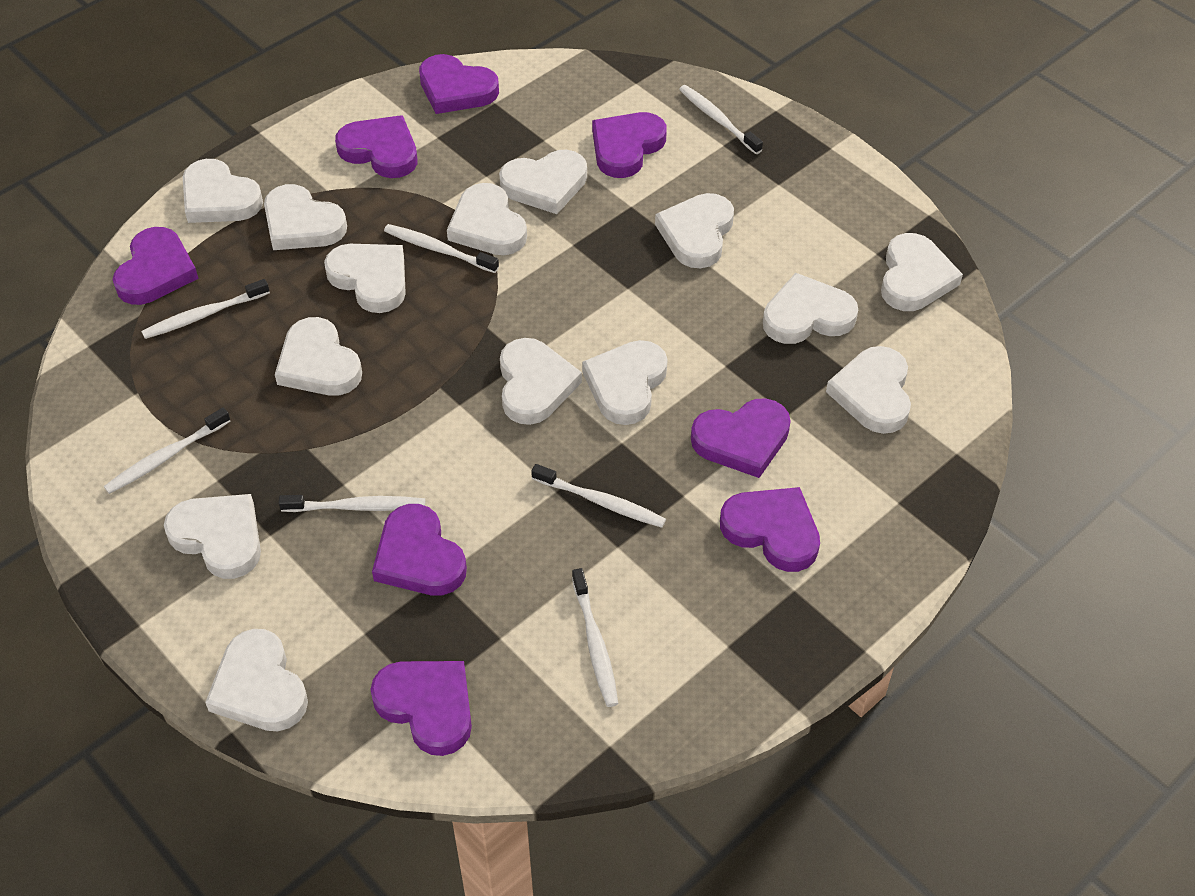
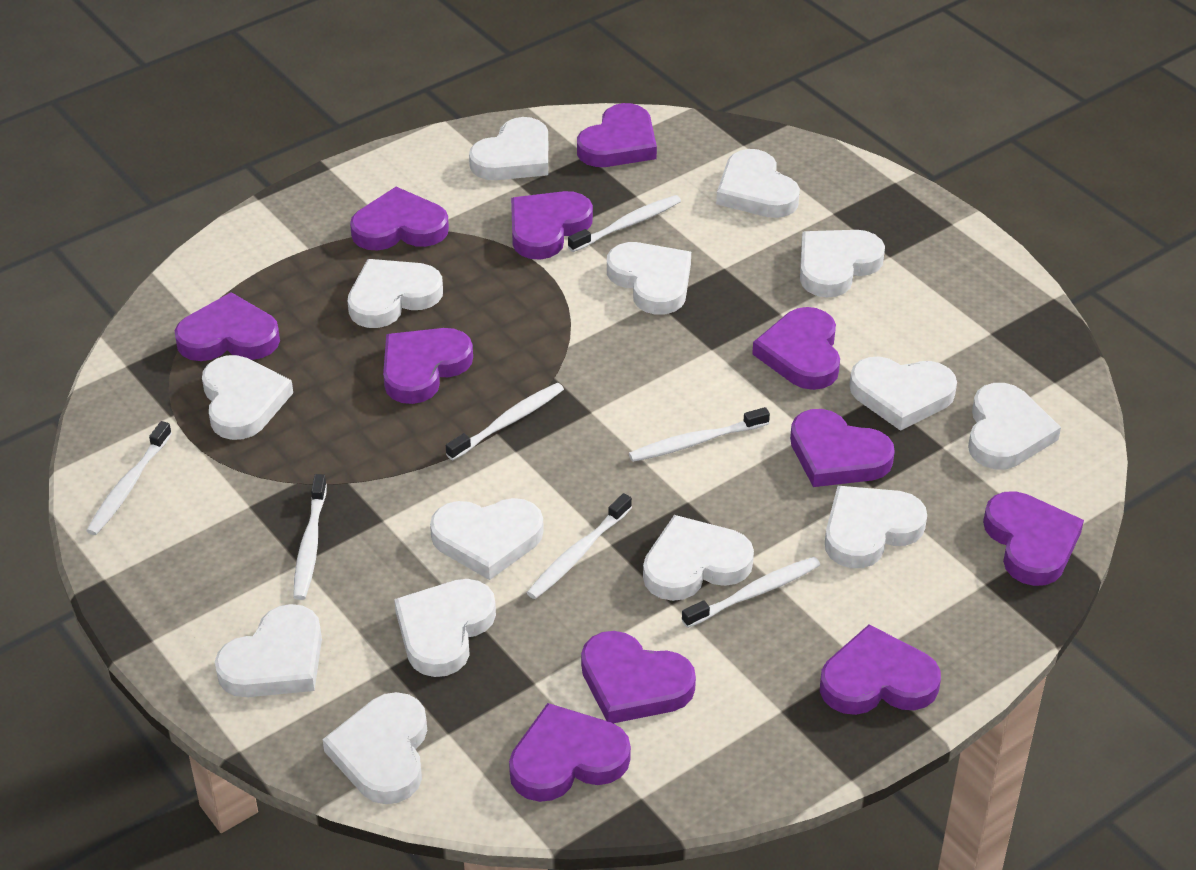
purple heart: [113,227,199,305] [335,115,417,178] [370,661,472,756] [372,504,467,596] [419,54,499,114] [592,112,667,178] [691,398,791,478] [720,487,820,572] = 8 -> [175,292,280,361] [350,187,449,251] [383,328,473,404] [509,703,631,802] [511,191,593,260] [577,103,657,167] [581,631,696,723] [752,307,840,390] [790,409,895,487] [820,624,941,715] [983,491,1084,586] = 11

